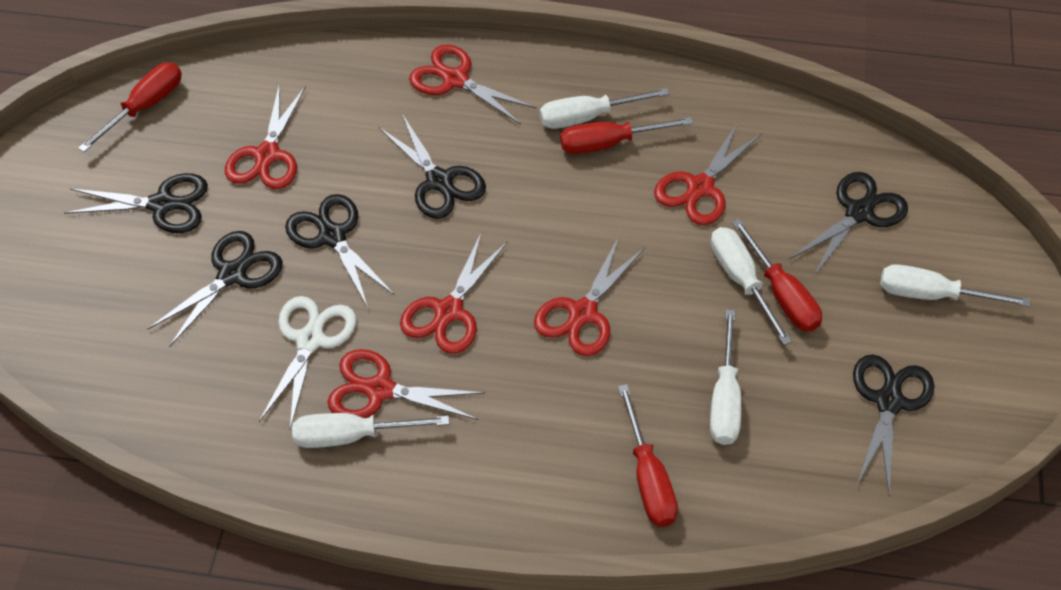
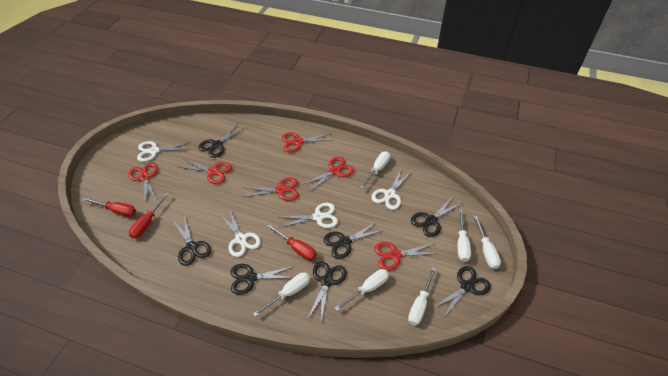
black scissors: [64,173,208,233] [148,231,283,347] [285,194,395,308] [378,114,486,219] [790,172,908,277] [853,355,934,496] = 6 -> [173,216,211,266] [198,124,245,158] [231,264,295,295] [308,261,347,322] [324,221,383,259] [411,198,462,237] [433,266,491,317] = 7
red screwdriver: [78,62,182,152] [560,117,693,154] [618,384,678,527] [732,219,822,332] = 4 -> [83,197,136,217] [129,192,169,239] [267,224,316,261] = 3
white scissors: [259,296,356,429] = 1 -> [137,141,191,162] [219,210,261,257] [279,203,338,228] [371,169,412,210] = 4
white screwdriver: [292,413,449,448] [540,88,670,129] [710,309,741,445] [711,227,792,345] [880,264,1030,307] = 5 -> [253,272,310,317] [335,269,389,311] [360,151,390,189] [408,267,436,325] [457,209,471,262] [474,216,501,269] = 6

